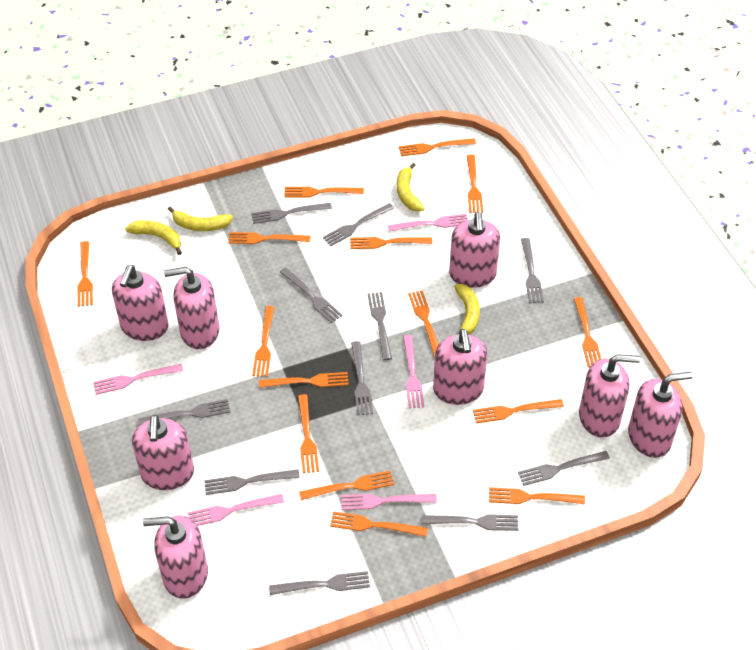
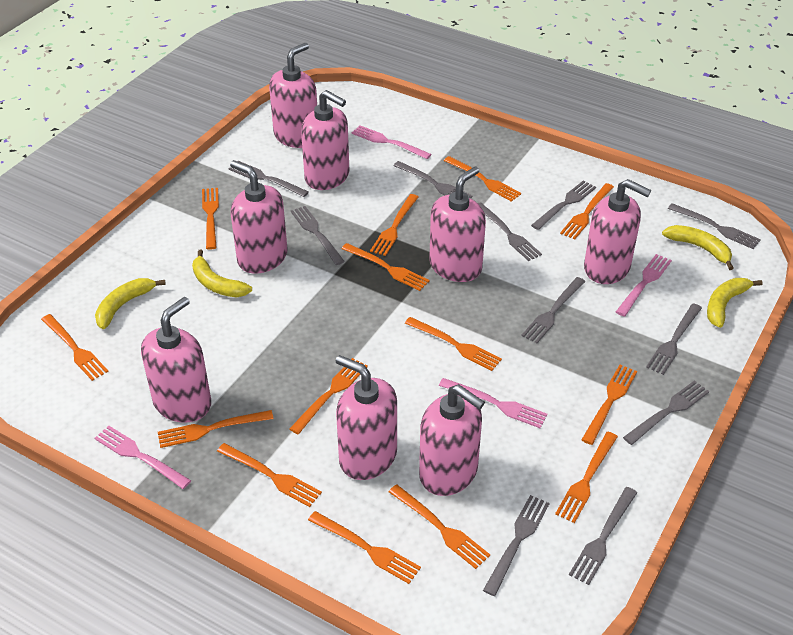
orange fork: [78,241,93,307] [228,232,310,244] [252,306,275,377] [259,372,349,388] [284,187,364,198] [298,394,319,473] [299,471,394,500] [330,511,428,537] [350,237,432,249] [399,138,476,156] [408,290,439,358] [467,155,483,213] [473,399,564,423] [489,487,585,504] [574,297,601,367] = 15 -> [41,314,109,381] [158,410,274,448] [202,188,219,250] [217,443,322,507] [290,358,368,434] [308,511,421,584] [341,243,430,291] [370,194,418,256] [389,484,490,569] [405,317,502,371] [444,156,521,202] [555,432,618,523] [560,183,614,239] [581,365,637,445] = 14
pink fork: [93,364,183,395] [188,494,284,526] [341,494,437,510] [388,214,468,232] [403,335,424,408] = 5 -> [94,426,191,489] [351,125,431,159] [439,378,547,428] [616,254,672,317] = 4

